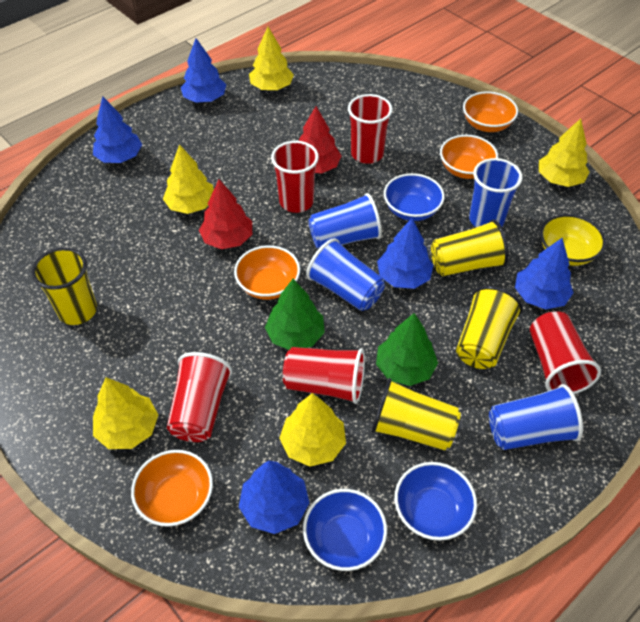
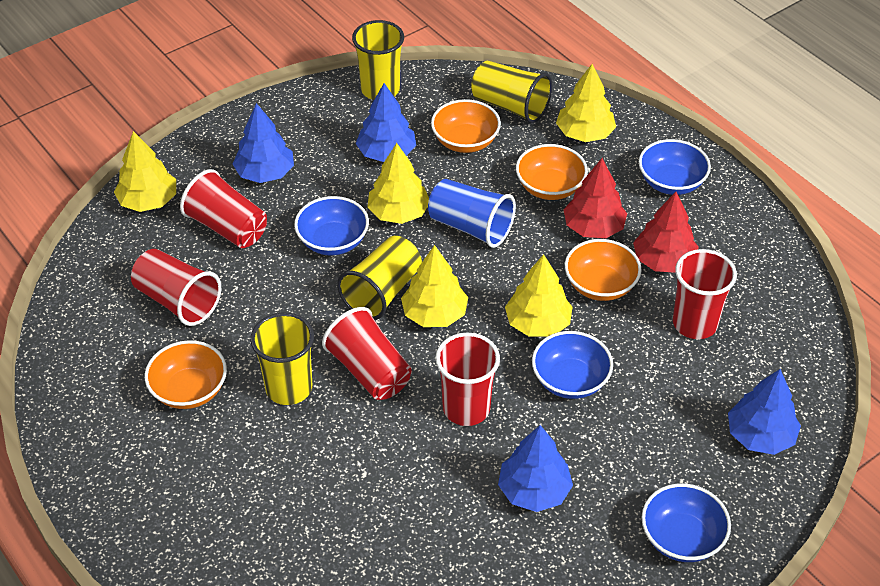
blue bowl: [303,489,387,571] [384,173,445,221] [395,462,477,541] = 3 -> [294,196,369,255] [532,331,613,399] [639,139,711,195] [641,484,731,562] = 4
blue cup: [306,238,385,311] [308,193,382,248] [469,158,523,227] [489,384,583,450] = 4 -> [428,179,516,248] = 1
blue tree: [93,96,142,163] [181,38,226,103] [239,461,309,534] [377,218,434,289] [515,238,574,309] = 5 -> [233,103,294,183] [356,83,416,162] [498,425,573,512] [728,369,801,455] = 4
green tree: [265,279,325,350] [376,313,438,386] = 2 -> none = 0
yellow bowl: [540,214,606,266] = 1 -> none = 0

